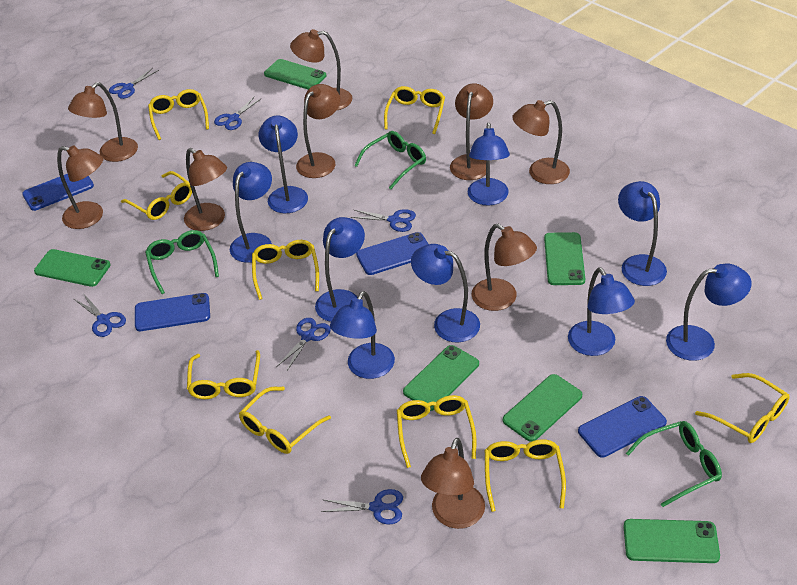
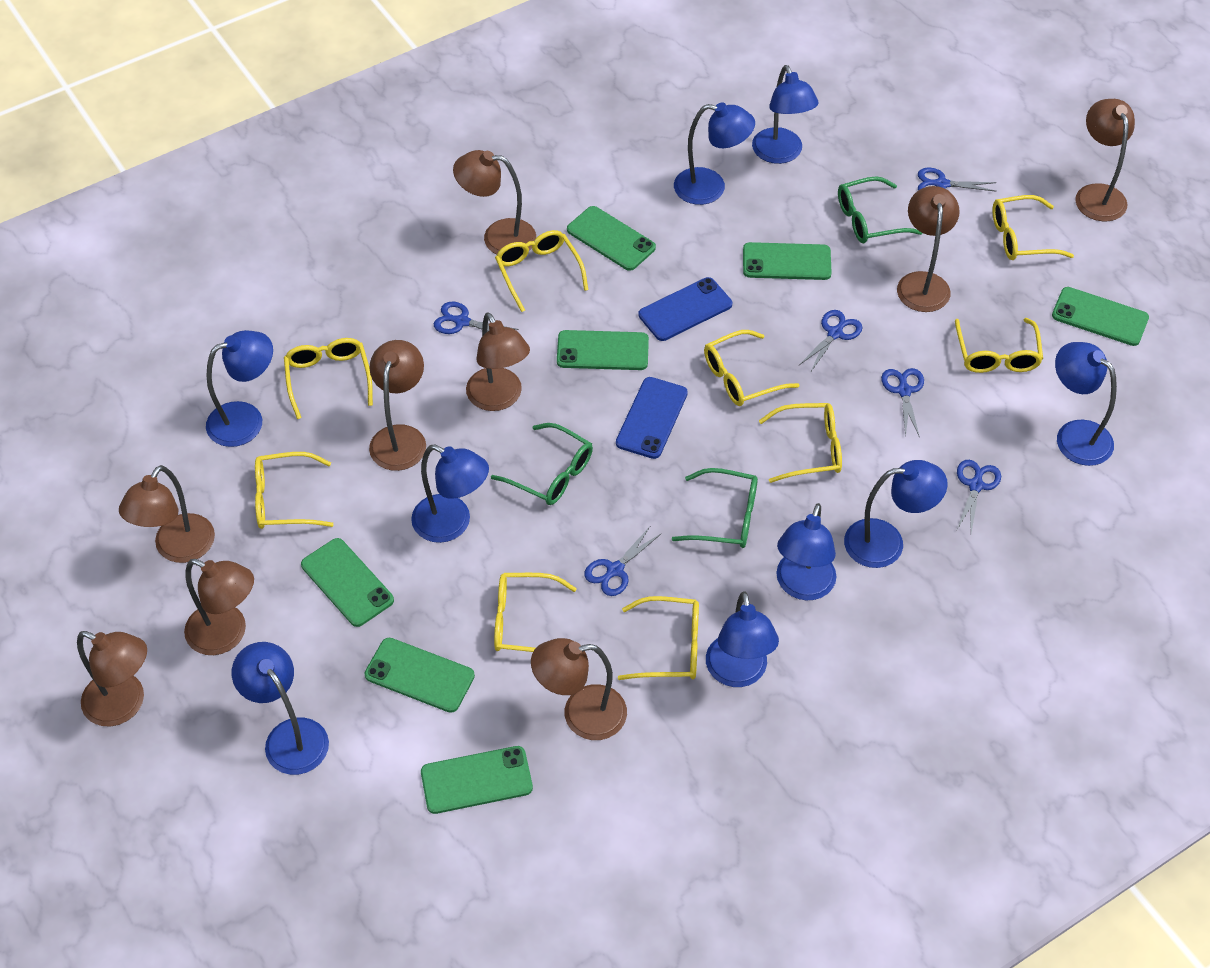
blue phone: [22,174,94,211] [135,293,210,331] [356,232,428,275] [578,396,667,458] = 4 -> [616,377,688,459] [639,277,732,341] = 2
green phone: [34,249,111,287] [264,59,326,89] [403,345,479,411] [503,374,583,442] [544,232,585,285] [624,519,720,563] = 6 -> [301,538,394,627] [365,638,475,713] [421,746,533,814] [557,330,649,370] [567,206,656,271] [743,242,832,280] [1052,287,1149,346] = 7

